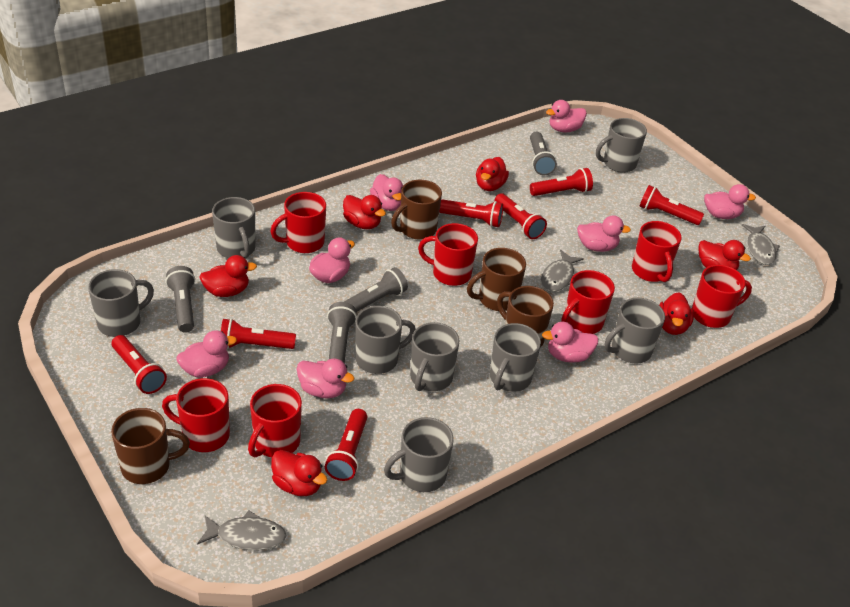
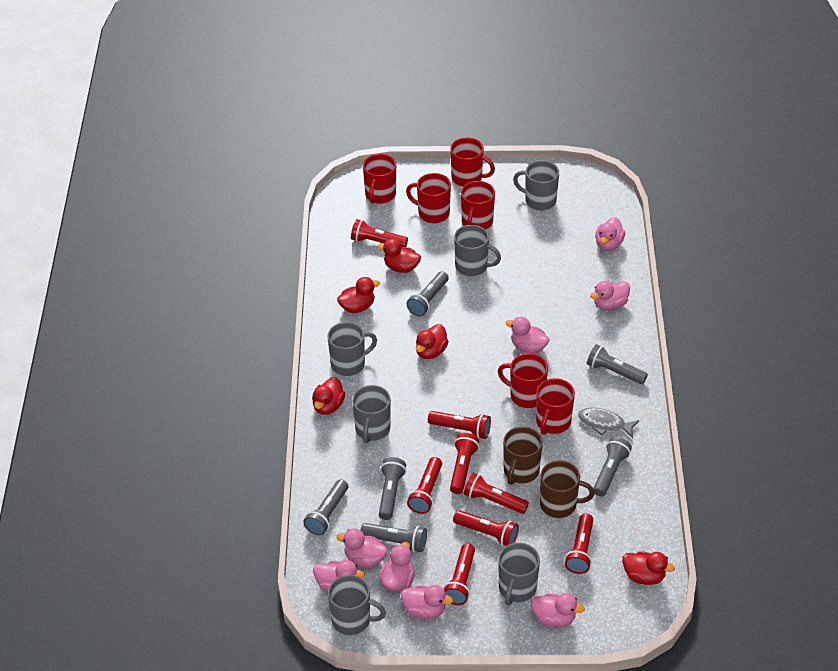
brown mug: [111,408,190,484] [391,180,442,240] [467,248,526,311] [497,286,554,346] = 4 -> [503,427,543,485] [540,460,595,518] = 2
grey fish: [197,510,286,550] [541,250,584,292] [742,224,780,265] = 3 -> [578,407,639,438] = 1
grey flashlight: [166,266,195,333] [327,302,357,363] [344,267,408,312] [530,132,557,175] = 4 -> [303,479,348,535] [360,523,427,552] [379,457,406,520] [407,271,449,316] [587,344,648,384] [594,437,632,497] = 6
grey mug: [88,269,154,337] [212,197,255,258] [355,306,416,374] [384,417,454,492] [410,322,459,391] [490,323,541,392] [596,118,647,173] [605,298,665,364] = 8 -> [327,322,377,376] [328,575,386,635] [352,385,391,443] [454,225,501,276] [498,543,540,605] [513,160,559,210] = 6
red duck: [199,255,257,297] [271,450,327,496] [343,195,386,229] [476,157,509,191] [659,292,694,335] [699,240,751,270] = 6 -> [312,377,345,415] [337,277,380,313] [377,239,421,273] [416,324,449,359] [622,551,675,585] = 5
red flashlight: [112,335,167,394] [221,318,296,349] [325,409,367,481] [439,199,503,227] [494,193,547,239] [530,168,593,196] [639,185,704,225] = 7 -> [351,219,408,247] [407,457,442,514] [428,411,491,439] [443,543,475,605] [450,433,479,494] [453,510,519,546] [464,473,529,514] [565,513,593,574] = 8
red mug: [162,378,230,452] [248,384,302,457] [270,192,326,253] [418,223,478,286] [561,270,615,334] [632,221,682,282] [692,265,752,328] = 7 -> [363,154,396,204] [406,173,451,223] [450,137,495,186] [461,181,495,230] [498,353,548,408] [536,378,575,435] = 6

